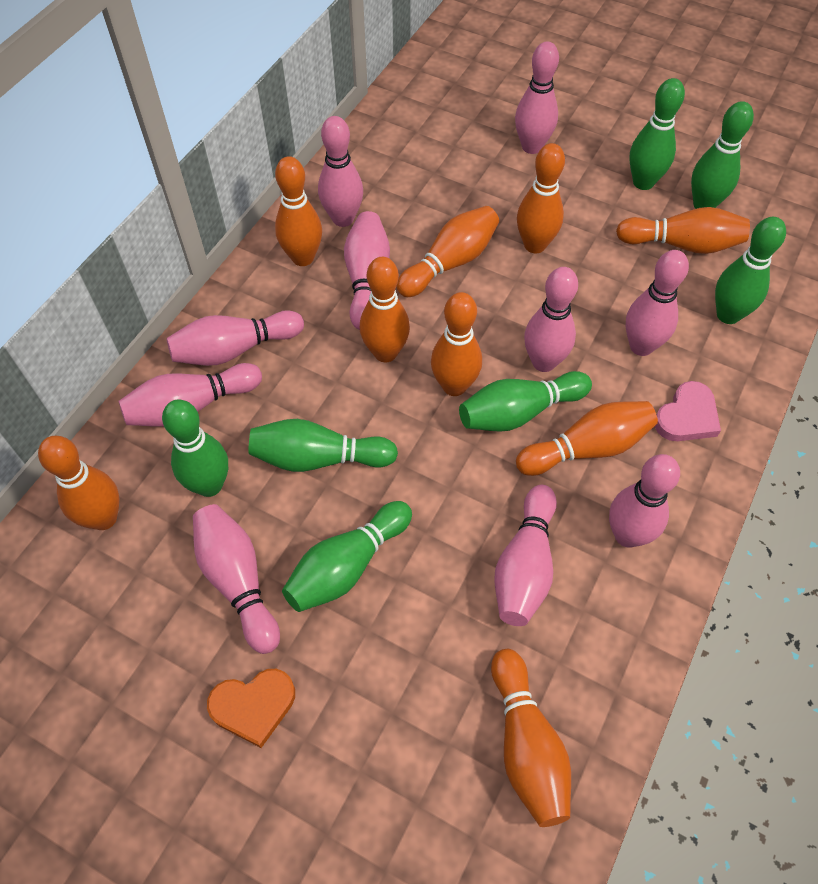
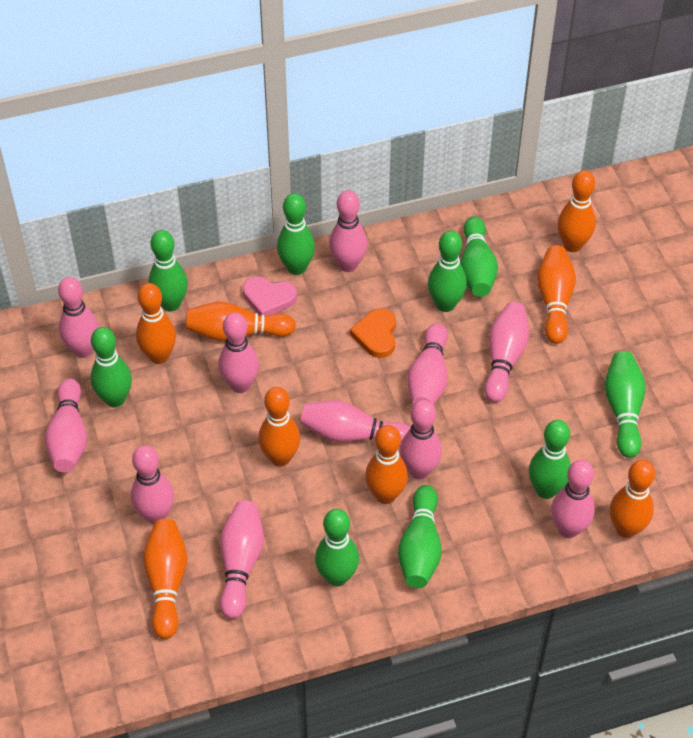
green bowling pin: [162,399,228,497] [248,419,398,472] [282,501,412,612] [459,371,592,432] [629,78,685,190] [691,101,754,209] [715,217,786,324] = 7 -> [90,327,132,408] [148,230,188,312] [277,193,315,275] [315,509,359,586] [398,485,441,588] [428,230,467,312] [460,216,498,297] [529,420,571,499] [605,351,646,458] = 9
orange bowling pin: [38,436,120,530] [275,156,322,266] [360,257,410,362] [396,206,499,297] [431,292,482,396] [491,649,571,827] [516,401,658,476] [517,143,565,254] [616,207,750,254] = 9 -> [136,283,176,364] [143,519,187,639] [186,302,296,341] [258,387,300,466] [365,425,408,504] [537,245,576,344] [558,170,596,252] [610,460,655,538] = 8
pink bowling pin: [118,363,262,427] [166,310,304,366] [193,504,280,654] [318,116,363,227] [344,211,390,330] [494,485,557,626] [515,42,559,154] [524,267,578,372] [609,454,680,548] [625,250,689,356] = 10 -> [45,378,87,472] [58,277,99,358] [131,445,174,524] [218,312,259,393] [220,501,264,619] [300,400,410,447] [329,190,367,272] [400,400,442,479] [407,323,448,405] [484,302,529,402] [551,460,595,538] = 11

